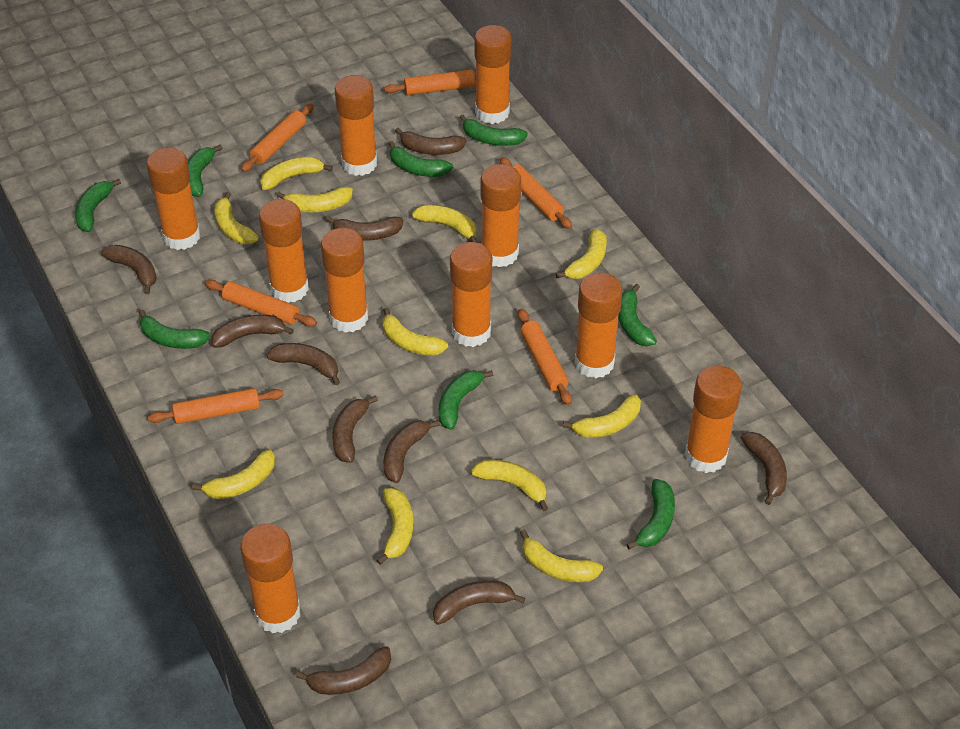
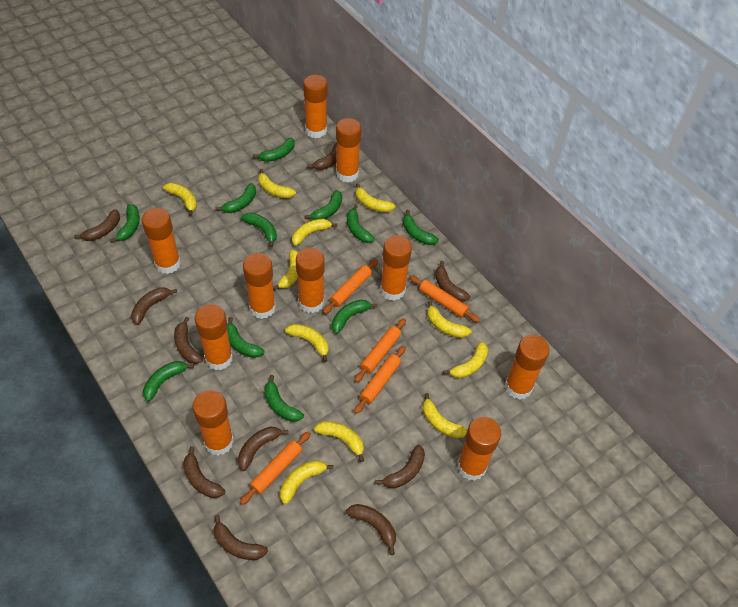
green banana: [75,179,121,232] [139,309,211,349] [187,145,223,197] [389,141,453,177] [439,370,493,430] [459,115,528,146] [618,284,657,346] [626,479,675,549] = 8 -> [110,204,140,243] [143,361,194,402] [215,183,256,213] [227,317,265,358] [241,213,277,247] [253,137,295,162] [264,375,304,422] [304,190,342,220] [332,300,377,334] [347,204,375,243] [403,210,439,245] = 11
orange rolling pin: [148,388,284,424] [205,280,317,327] [241,104,314,172] [384,70,476,95] [500,157,572,229] [518,309,572,405] = 6 -> [240,431,311,505] [323,259,378,314] [354,318,406,383] [354,346,406,414] [409,275,480,322] = 5

